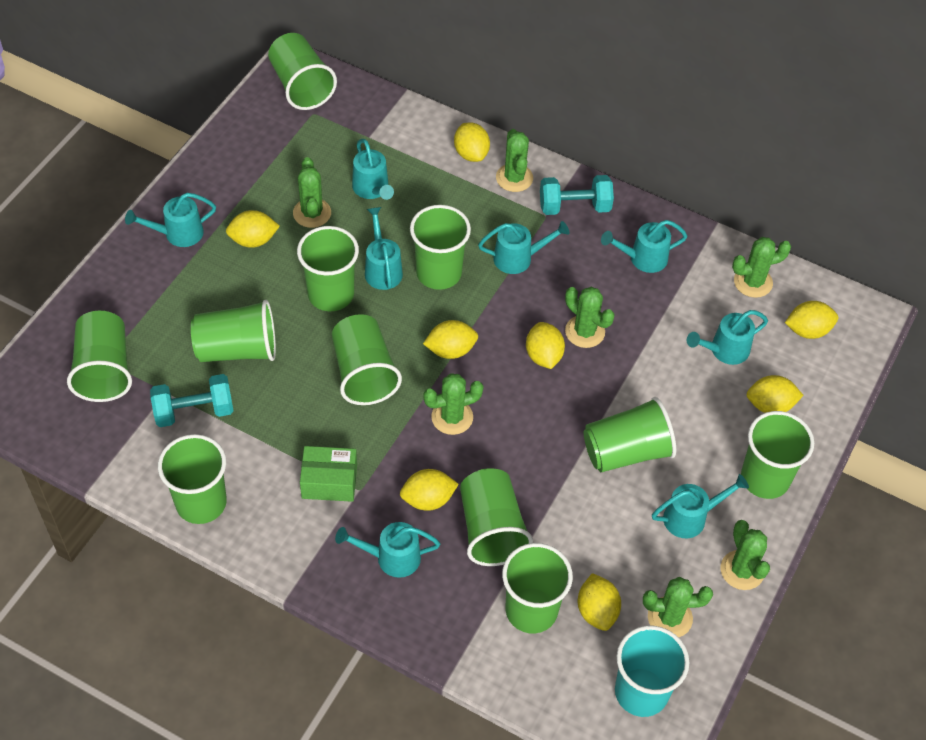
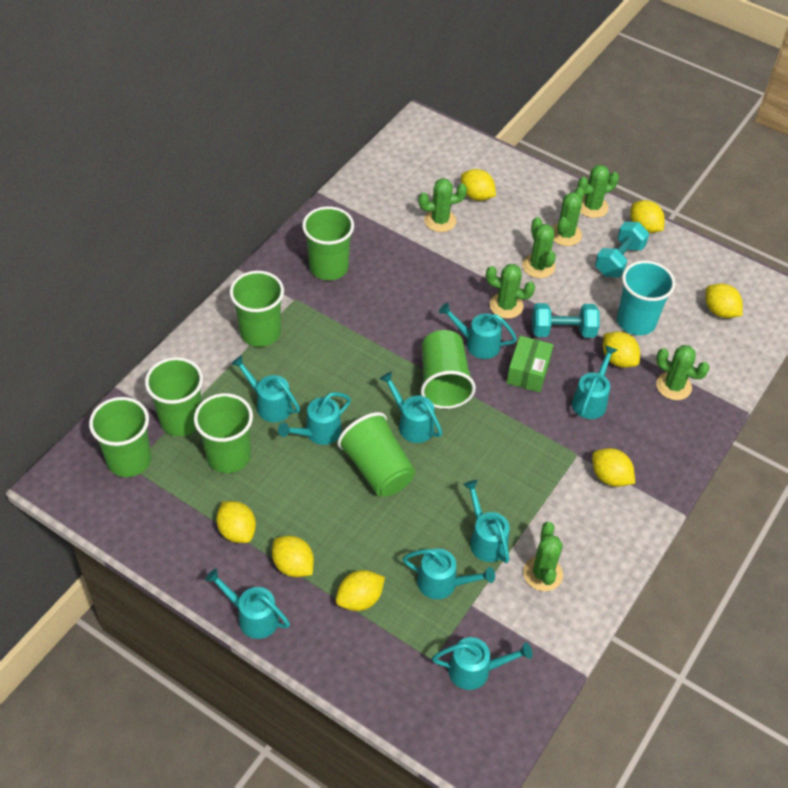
green cup: [67,311,132,402] [158,434,227,524] [191,300,276,362] [268,33,337,110] [297,226,359,311] [332,314,402,405] [410,205,471,290] [460,468,533,566] [502,543,573,634] [584,397,676,472] [741,411,814,499] = 11 -> [89,397,151,477] [145,357,203,436] [194,393,253,473] [229,271,284,347] [302,206,354,280] [337,412,415,496] [421,330,476,409] = 7
turquoise watering can: [125,193,216,247] [335,522,440,578] [352,139,394,200] [365,207,403,290] [478,221,570,274] [601,220,687,273] [652,474,749,538] [687,310,768,365] = 8 -> [205,568,290,639] [231,355,300,422] [278,392,351,445] [380,372,442,443] [403,549,495,599] [432,637,532,690] [439,303,517,359] [463,480,510,563] [572,345,617,419] = 9

